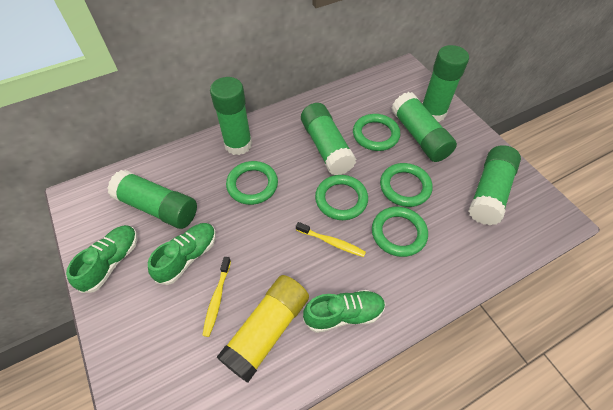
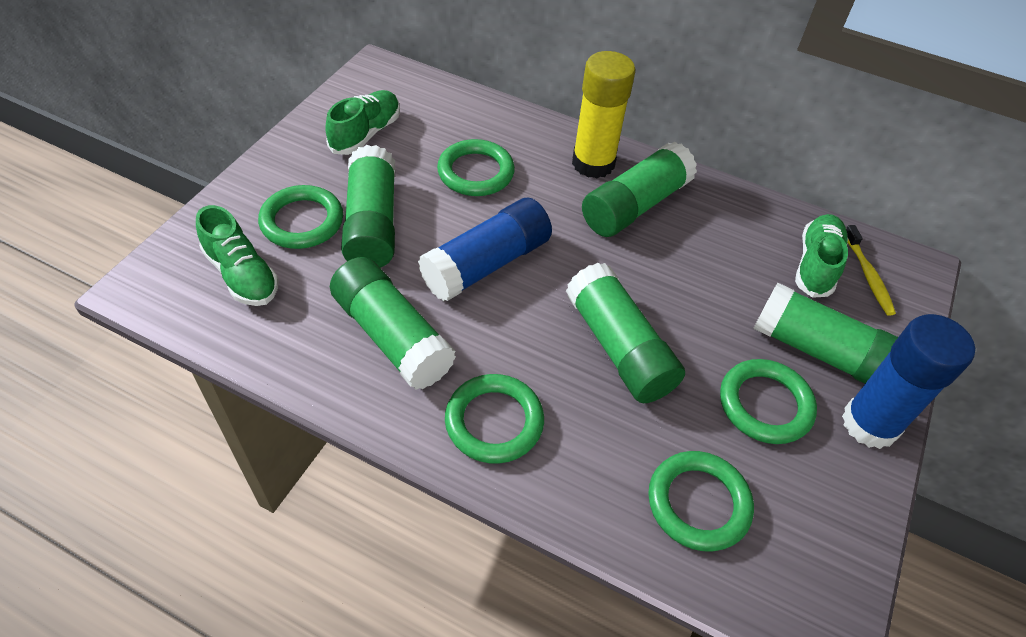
blue glue stick: none = 0 -> [418,198,552,302] [842,314,975,449] = 2
green glue stick: [107,170,197,229] [210,77,252,155] [301,103,356,175] [392,92,457,162] [422,45,469,122] [468,145,521,225] = 6 -> [330,257,456,390] [341,145,395,268] [566,263,685,403] [582,142,697,237] [753,282,898,384] = 5
yellow toothbrush: [202,257,231,337] [296,222,366,257] = 2 -> [846,225,896,316] = 1

